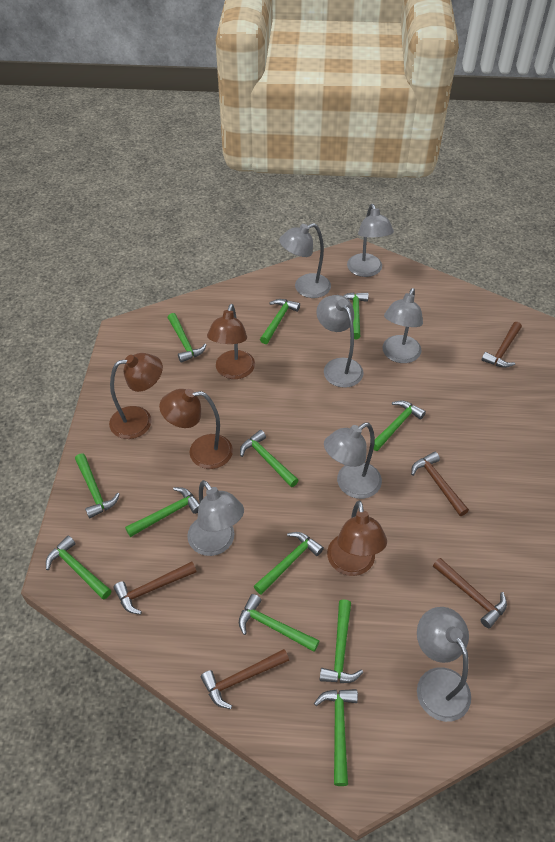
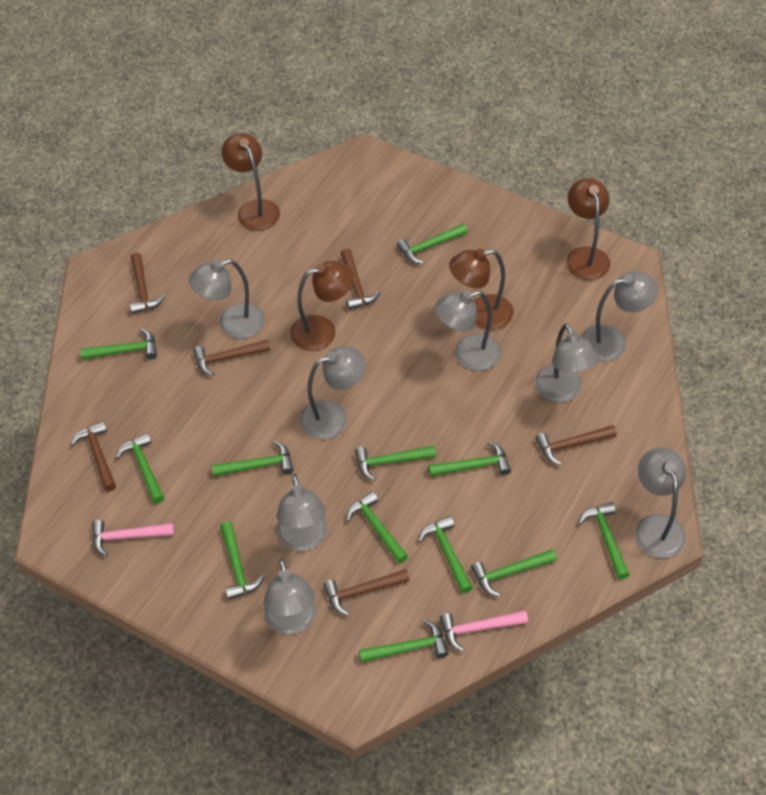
brown hammer: [114,562,197,615] [201,649,289,709] [411,452,469,516] [433,558,507,628] [481,322,522,368] = 5 -> [71,421,116,492] [130,253,165,314] [193,339,270,376] [323,569,410,616] [341,249,380,310] [535,425,617,465] = 6
grey lamp: [187,480,244,556] [279,223,331,298] [316,295,364,388] [324,422,382,499] [347,204,394,277] [383,288,423,363] [417,607,471,722] = 7 -> [189,259,264,339] [264,559,316,634] [277,474,327,551] [300,347,366,439] [435,291,501,371] [535,323,598,403] [581,271,658,361] [635,447,686,558] = 8
pink hammer: none = 0 -> [92,520,174,557] [440,610,528,652] = 2

